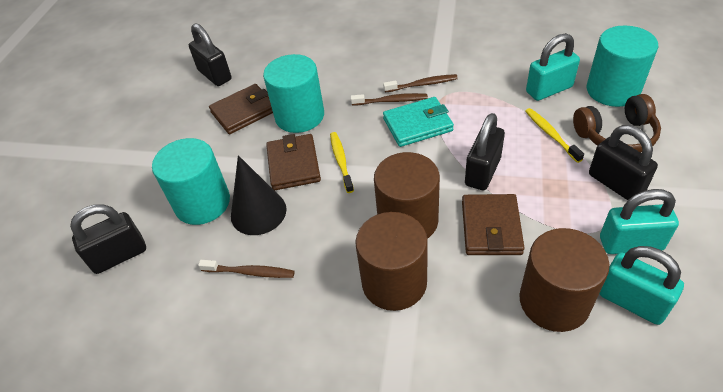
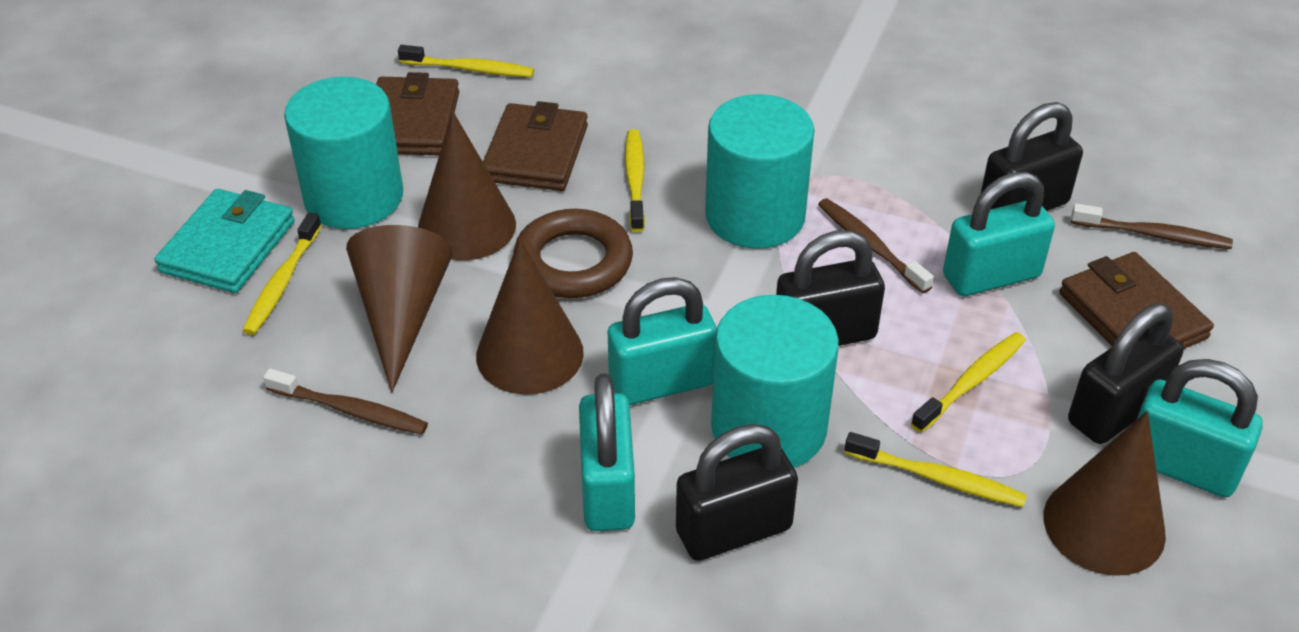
black cone: [231,155,287,235] = 1 -> none = 0
brown cone: none = 0 -> [346,225,453,392] [418,112,516,261] [476,238,584,395] [1044,411,1166,576] = 4
brown cylinder: [355,212,428,311] [374,152,440,239] [519,228,610,332] = 3 -> none = 0
brown headphones: [573,94,661,152] = 1 -> none = 0
brown ring: none = 0 -> [513,209,633,298] = 1
turquoise padlock: [526,33,580,101] [599,246,684,325] [600,189,679,254] = 3 -> [579,374,635,531] [608,277,717,405] [943,172,1055,296] [1137,359,1263,497] = 4
yellow toothbrush: [330,132,354,193] [525,108,584,163] = 2 -> [242,212,322,335] [398,45,534,77] [625,129,645,232] [845,432,1027,507] [911,332,1026,433] = 5

